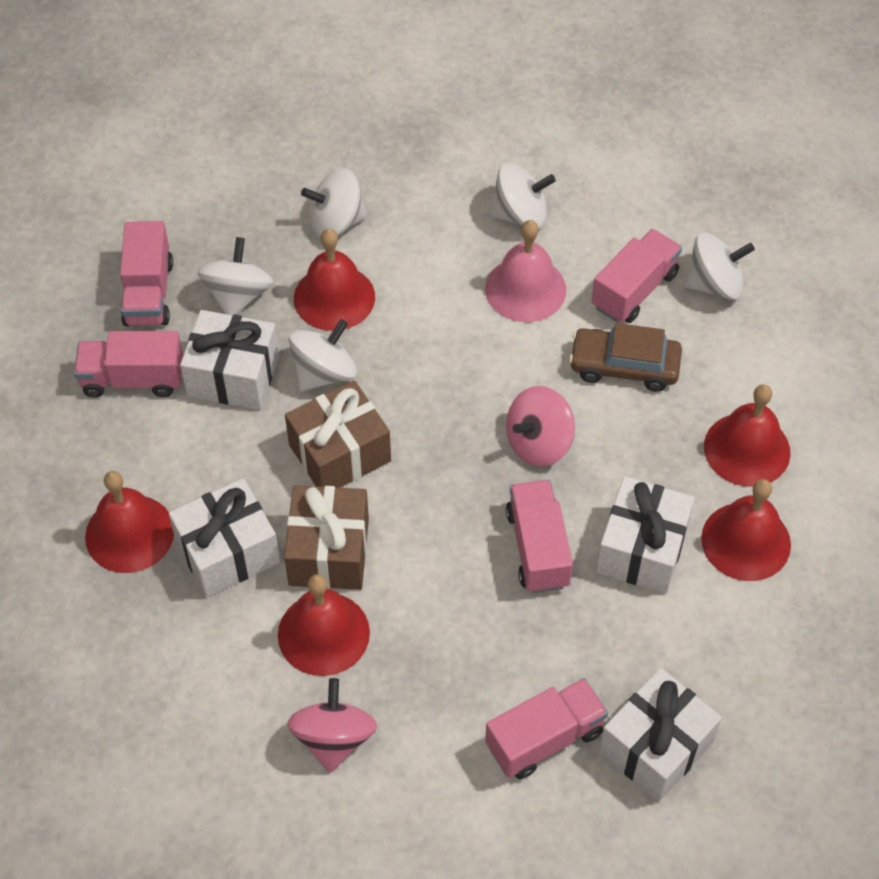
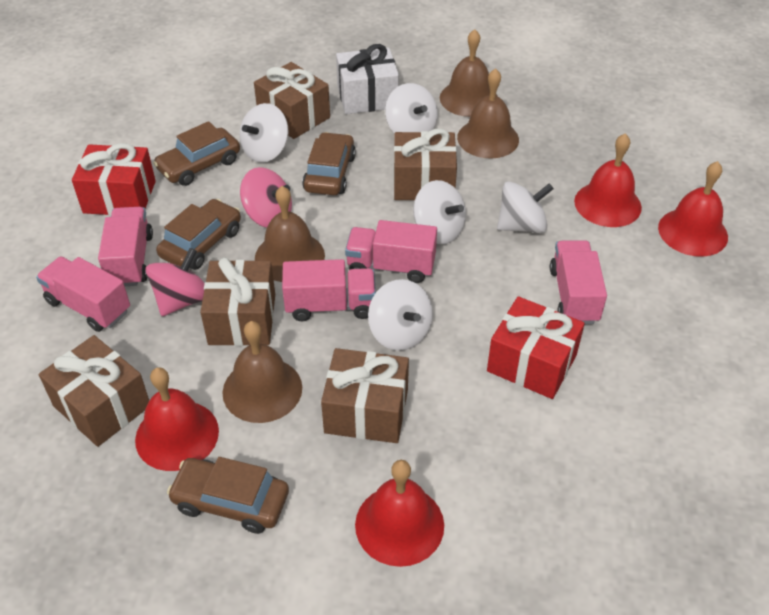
brown bell: none = 0 -> [222,321,302,423] [255,186,325,282] [440,29,498,117] [457,68,519,159] = 4
brown car: [569,323,682,392] = 1 -> [153,121,240,186] [156,199,241,270] [167,457,289,534] [302,132,356,195] = 4
brown gift: [284,485,369,590] [285,380,391,488] = 2 -> [39,335,149,447] [200,257,275,346] [254,62,330,139] [321,348,409,443] [393,129,457,200] = 5
pink bell: [485,220,566,322] = 1 -> none = 0
red bell: [85,471,174,573] [278,574,370,676] [294,229,375,331] [701,479,791,581] [704,384,791,487] = 5 -> [135,367,219,471] [355,460,444,567] [574,133,642,227] [658,161,728,257] = 4
red gift: none = 0 -> [72,143,156,215] [487,296,585,399] = 2
white gift: [169,478,280,597] [180,310,279,410] [596,476,695,594] [599,668,722,802] = 4 -> [336,44,399,114] = 1

